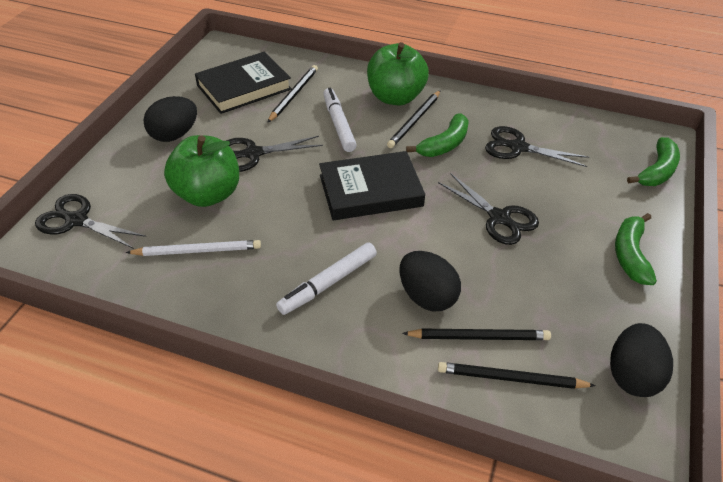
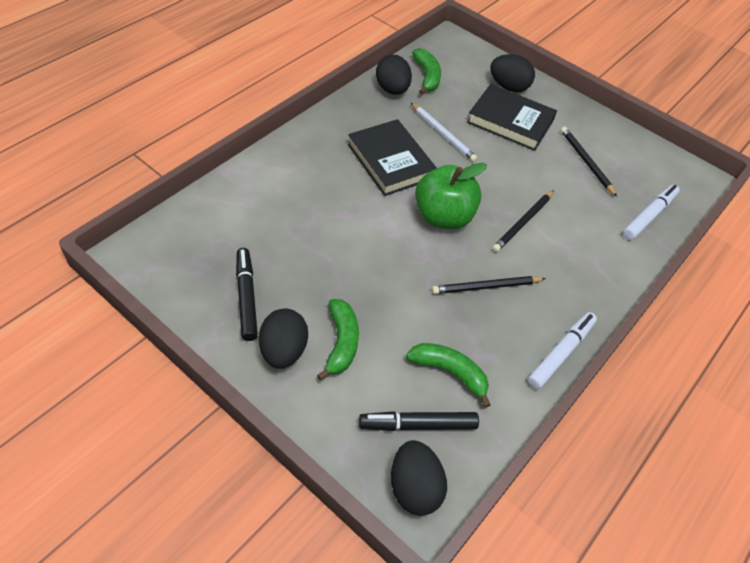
black egg: [144,96,197,142] [400,251,461,312] [610,323,673,397] = 3 -> [259,309,308,369] [376,55,412,95] [391,440,447,516] [490,54,535,92] = 4
black marker: none = 0 -> [236,248,258,341] [359,411,479,431] = 2
black pencil: [267,65,318,123] [387,90,441,148] [402,329,551,340] [438,362,596,389] = 4 -> [432,276,546,294] [492,190,554,252] [561,127,617,197] = 3
black scissors: [35,194,146,249] [226,136,323,172] [438,173,539,245] [485,126,589,167] = 4 -> none = 0
green apple: [164,135,239,207] [367,42,429,105] = 2 -> [415,163,487,229] = 1

